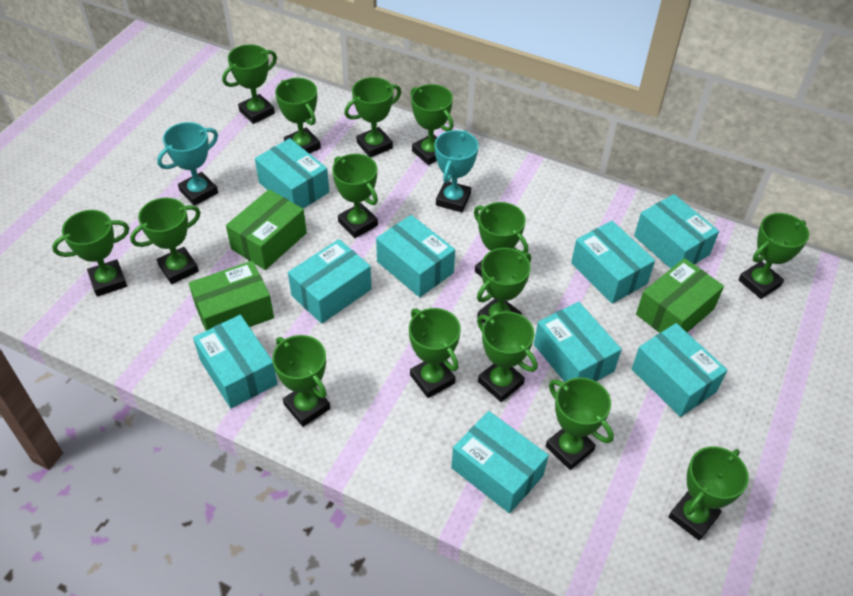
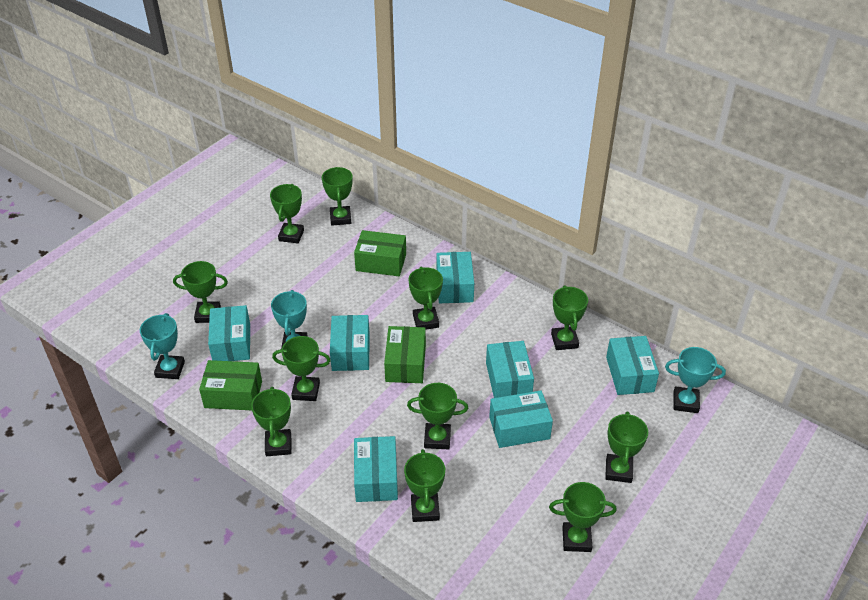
green trophy: [52,210,129,297] [130,198,201,284] [222,44,277,124] [272,335,330,427] [275,78,321,154] [332,154,378,238] [344,77,401,158] [409,308,461,398] [410,84,454,165] [474,202,528,277] [477,248,531,323] [477,311,538,402] [546,378,614,470] [669,446,749,540] [738,213,809,299] = 15 -> [173,261,228,323] [251,387,291,456] [270,184,304,243] [272,336,331,401] [322,167,353,226] [404,449,445,522] [407,383,468,449] [408,267,443,330] [549,482,617,552] [551,285,588,350] [605,412,648,483] = 11
turquoise box: [193,315,278,408] [255,138,329,208] [288,239,372,324] [376,215,455,297] [451,411,549,513] [534,302,622,382] [571,221,655,304] [631,323,728,417] [634,194,719,269] = 9 -> [208,305,250,361] [330,315,370,371] [354,436,398,502] [436,252,474,303] [486,341,534,398] [489,390,553,448] [606,336,659,395] = 7
turquoise trophy: [157,122,218,206] [435,130,478,212] = 2 -> [140,313,185,379] [271,290,308,349] [665,347,726,413] = 3

